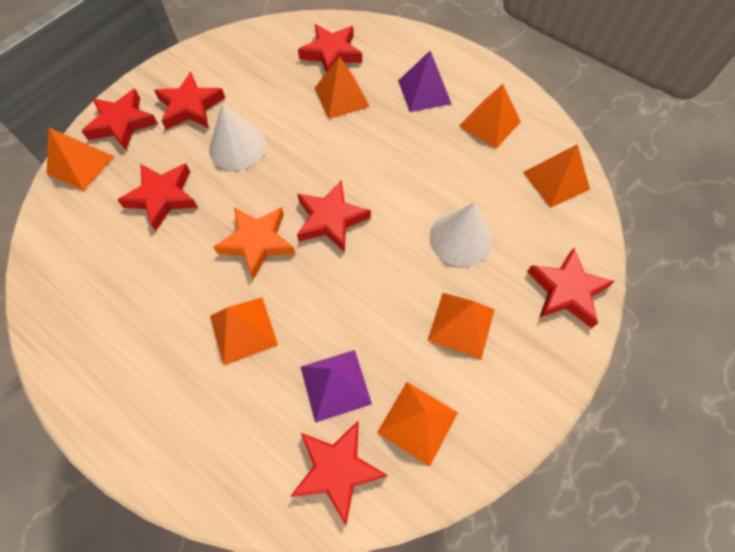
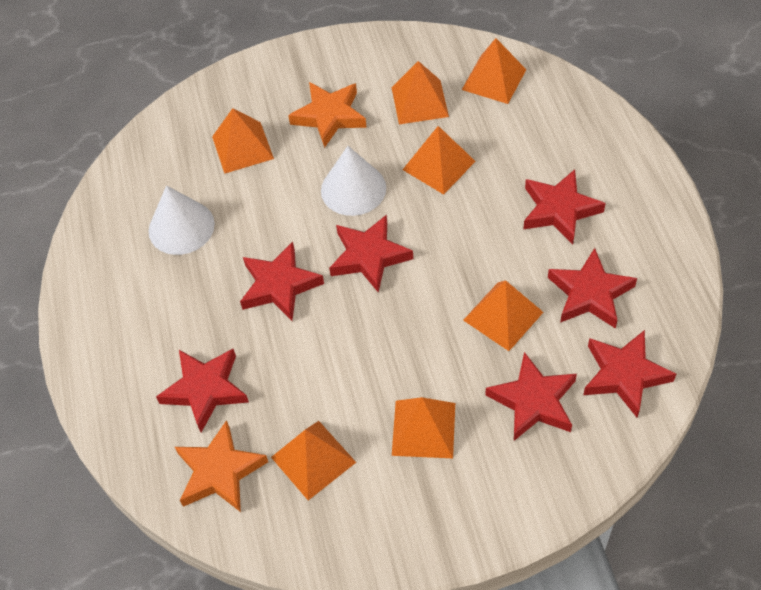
orange star: [213,207,295,280] = 1 -> [175,420,268,512] [288,82,367,148] = 2
purple pyramid: [301,350,372,423] [398,51,451,112] = 2 -> none = 0

